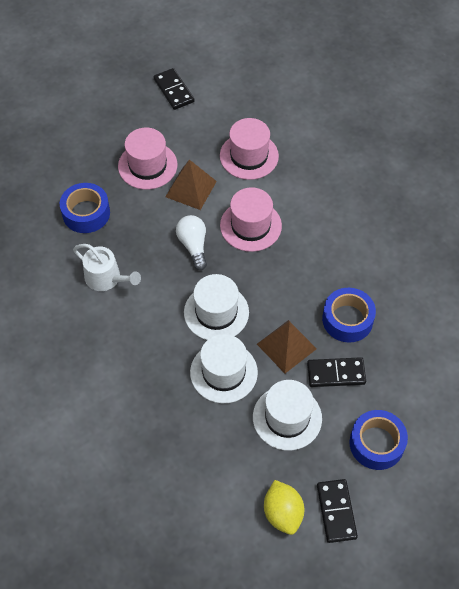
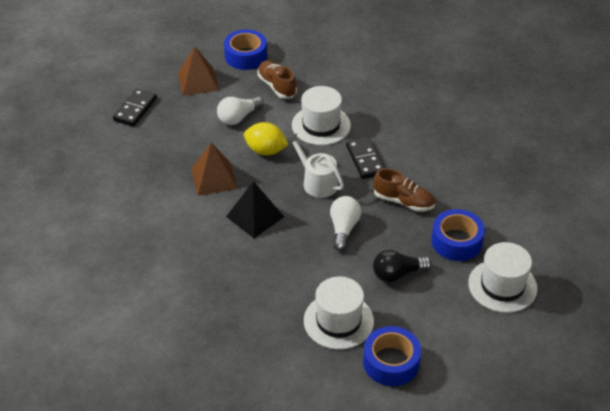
black domino: [154,68,194,110] [307,357,366,387] [317,479,358,543] = 3 -> [113,88,157,127] [346,138,385,179] = 2
black light bulb: none = 0 -> [373,250,432,283] = 1
black pyramid: none = 0 -> [226,181,284,238] = 1
brown shoe: none = 0 -> [258,60,297,99] [373,168,435,212] = 2
pink hat: [118,128,177,190] [220,118,279,180] [220,187,282,252] = 3 -> none = 0
white light bulb: [176,215,207,270] = 1 -> [217,97,264,125] [330,196,361,251] = 2

